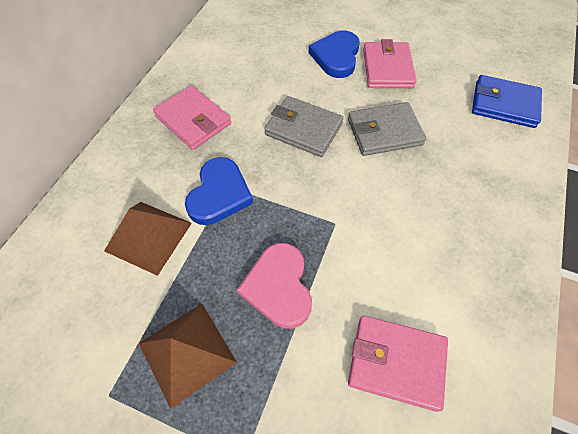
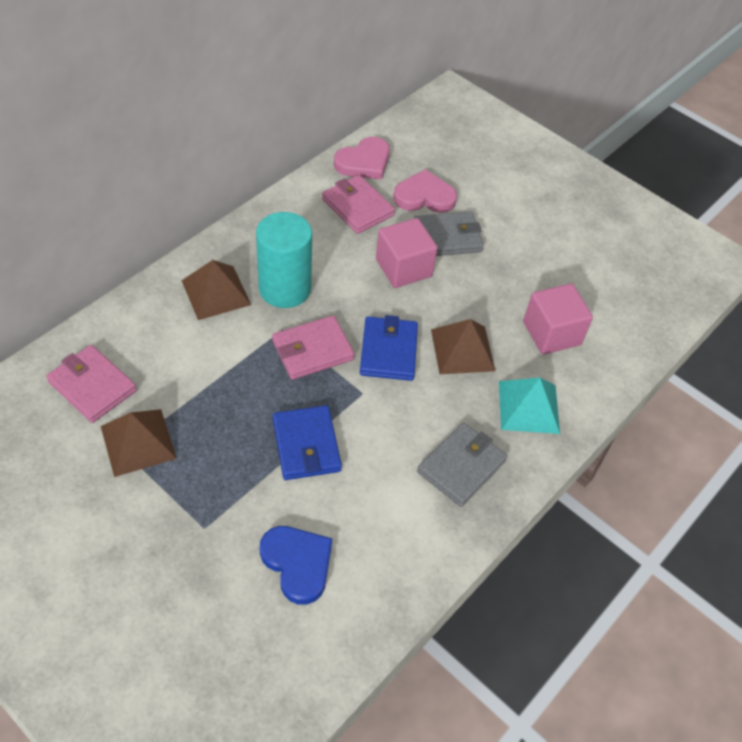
blue heart: [185,157,253,225] [309,31,360,78] = 2 -> [260,526,332,605] = 1
blue wallet: [472,75,542,128] = 1 -> [273,405,342,480] [360,315,418,381] = 2
brown pyramid: [104,202,192,276] [139,304,237,409] = 2 -> [101,409,177,477] [182,260,251,320] [431,319,495,374] = 3
pink cube: none = 0 -> [376,218,438,288] [523,284,593,355] = 2
pink heart: [237,243,312,329] = 1 -> [334,137,390,180] [393,169,457,213] = 2
turquoise cylinder: none = 0 -> [256,212,312,308] = 1
turquoise pyramid: none = 0 -> [499,378,560,434] = 1

